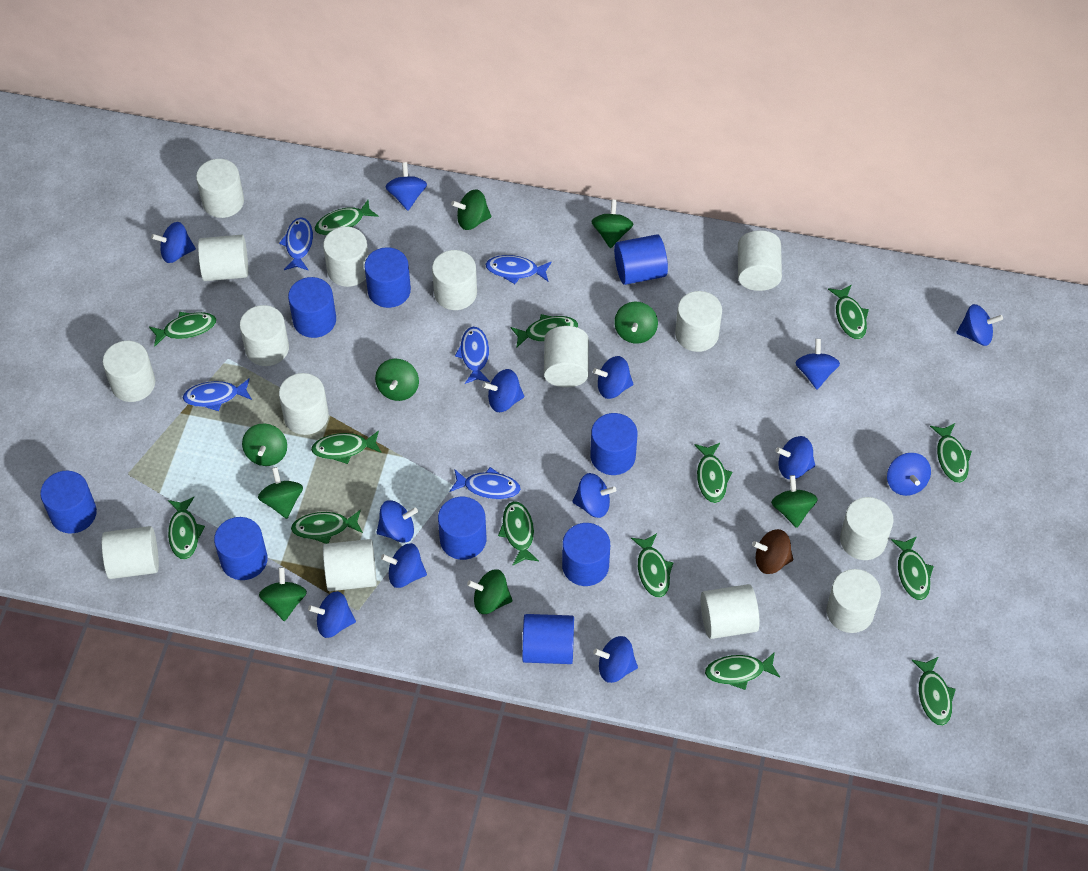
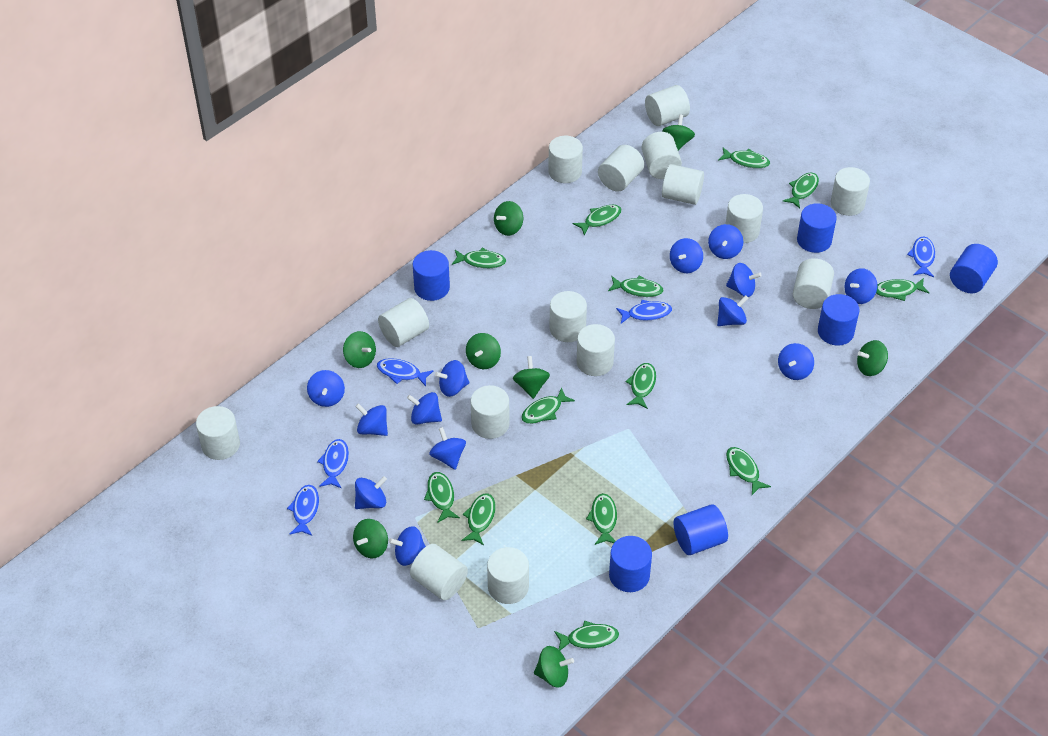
blue cylinder: [40,471,97,534] [214,517,268,580] [288,277,336,338] [364,247,411,308] [438,497,486,560] [522,614,574,664] [562,523,610,586] [590,413,637,475] [614,234,668,285] = 9 -> [413,250,450,301] [609,536,652,592] [674,504,728,555] [797,203,837,253] [818,294,860,346] [950,244,998,293] = 6
brown spinning top: [752,529,793,574] = 1 -> none = 0
green fish: [149,312,216,347] [168,497,205,560] [291,510,363,544] [311,430,382,464] [315,200,379,235] [498,501,539,565] [511,314,578,348] [631,533,674,598] [694,443,732,503] [705,652,780,690] [828,285,869,339] [891,536,934,600] [912,656,956,726] [930,423,972,483] = 14 -> [424,472,460,522] [452,248,506,268] [462,493,496,545] [521,387,575,424] [554,620,619,651] [573,204,622,235] [586,493,617,545] [608,275,664,297] [626,363,656,409] [718,147,770,168] [726,447,771,495] [783,173,819,209] [876,278,929,301] = 13
green spinning top: [242,424,287,466] [258,467,303,519] [259,567,307,621] [375,359,419,401] [451,189,491,230] [467,569,512,614] [591,200,634,248] [614,302,658,344] [771,475,818,528] = 9 -> [343,331,376,368] [353,519,388,558] [466,333,501,369] [494,201,523,236] [513,356,550,399] [534,646,574,688] [662,115,695,150] [857,340,888,376] = 8

